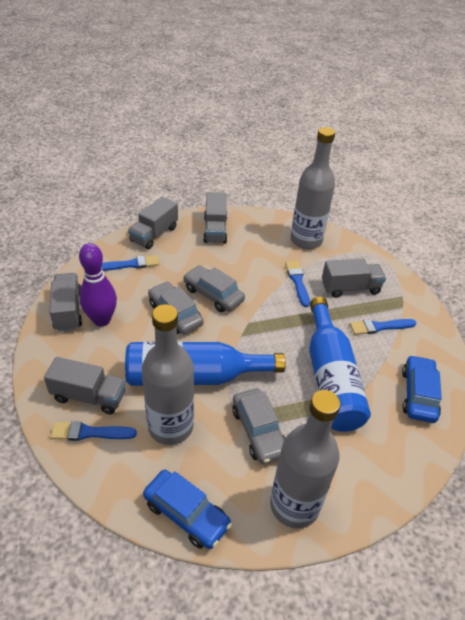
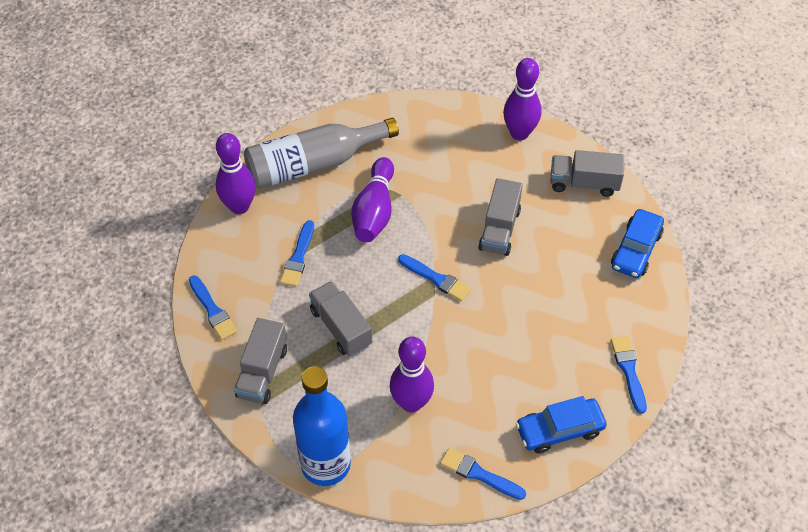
blue bottle: [125,342,286,386] [309,297,371,432] = 2 -> [293,366,351,486] = 1
blue brush: [51,421,137,441] [102,255,159,271] [285,261,310,307] [350,319,416,335] = 4 -> [189,275,237,340] [280,220,314,287] [398,254,471,301] [440,448,526,500] [611,336,647,414] = 5
grey bottle: [142,304,194,445] [270,390,340,529] [290,127,335,249] = 3 -> [244,118,399,189] = 1
grey car: [148,281,204,334] [183,265,245,312] [232,389,285,464] = 3 -> none = 0
grey truck: [44,357,126,414] [49,273,82,332] [128,197,178,249] [203,192,227,244] [322,258,386,298] = 5 -> [234,318,287,404] [309,281,372,356] [478,178,523,256] [550,150,624,197] = 4
purple bowling pin: [79,243,117,327] = 1 -> [216,133,256,214] [352,157,394,242] [389,336,434,413] [503,58,541,140] = 4

